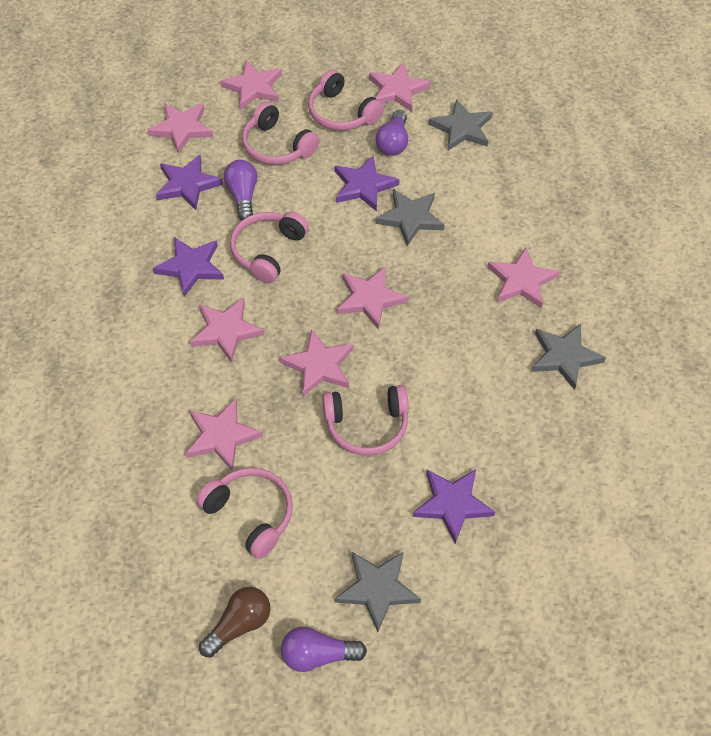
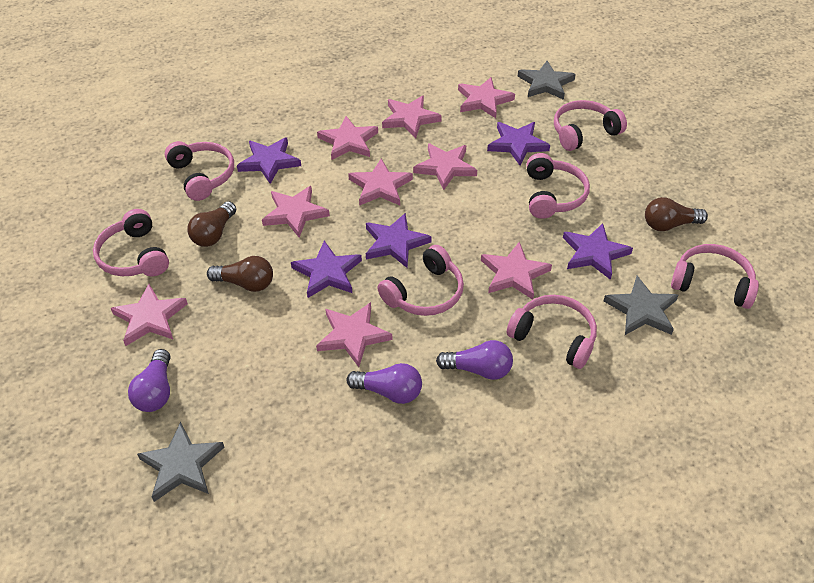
brown light bulb: [199,587,270,657] = 1 -> [188,201,236,247] [207,256,273,292] [645,197,708,231] = 3
grey star: [335,552,421,632] [375,189,445,246] [429,99,493,150] [531,323,606,390] = 4 -> [137,422,224,502] [517,61,576,100] [603,276,678,335] = 3
pink headphones: [196,468,293,559] [230,212,309,283] [242,102,319,165] [308,70,384,131] [322,385,409,456] = 5 -> [93,209,169,276] [165,141,234,201] [378,245,464,316] [507,295,597,369] [527,153,590,219] [554,100,627,151] [671,244,759,309] = 7
pink star: [147,103,213,154] [186,399,263,471] [190,298,264,363] [220,60,282,110] [280,329,353,397] [337,266,408,329] [369,62,431,112] [487,247,560,308] = 8 -> [111,284,188,346] [262,186,330,238] [316,302,393,367] [317,116,378,160] [348,159,413,206] [382,96,442,138] [413,143,477,190] [458,77,515,118] [481,241,552,300] = 9
purple star: [153,237,224,297] [156,155,223,210] [335,156,400,211] [413,469,495,543] = 4 -> [237,137,301,184] [291,241,362,298] [366,213,432,268] [487,122,550,165] [563,223,633,280] = 5

